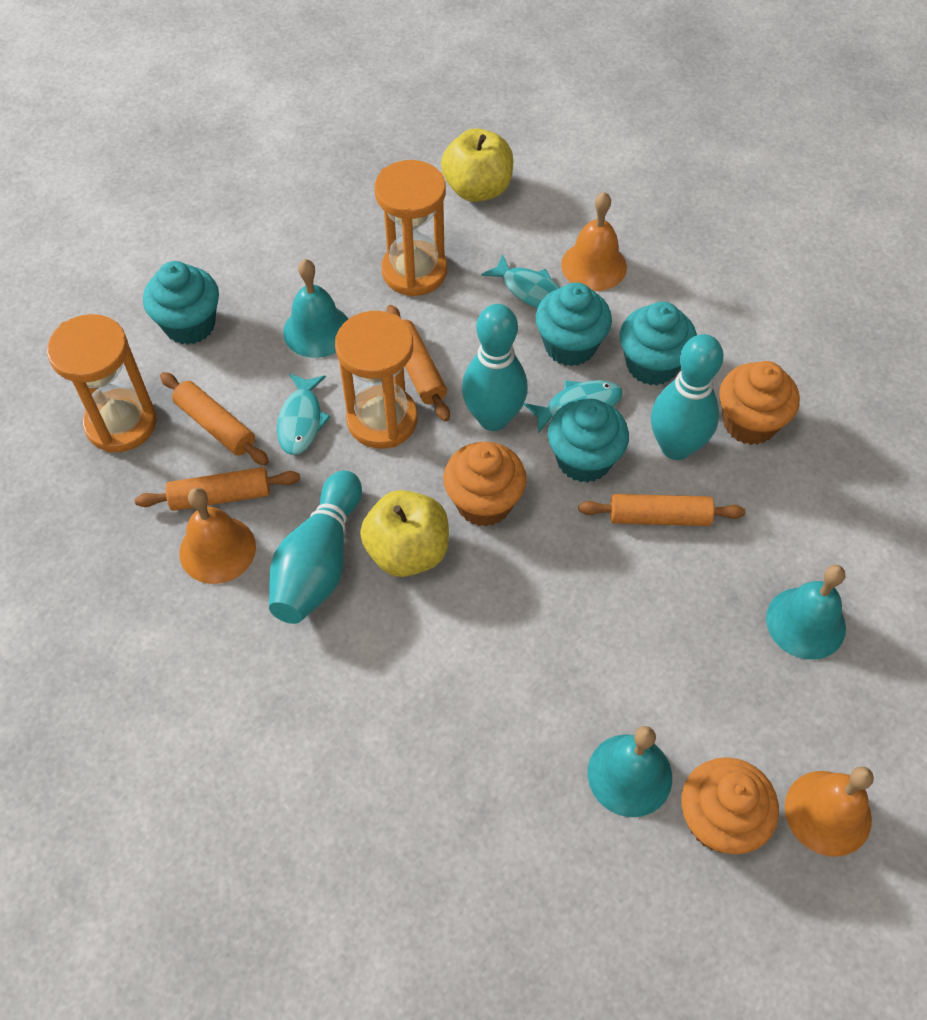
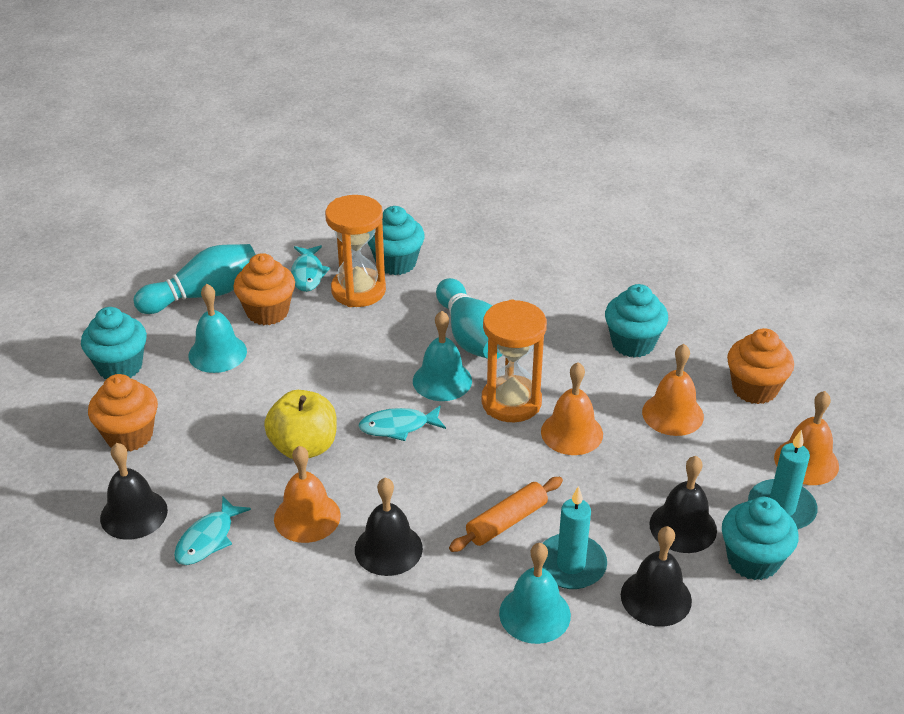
black bell: none = 0 -> [100,443,168,540] [355,478,423,576] [621,526,692,627] [650,456,717,553] = 4
orange bell: [179,488,256,584] [561,192,627,291] [784,766,874,857] = 3 -> [274,446,341,543] [541,362,603,455] [642,344,704,436] [774,391,839,485] = 4
orange hourglass: [47,314,157,453] [335,311,418,449] [374,160,447,297] = 3 -> [325,195,386,307] [481,299,547,422] = 2
orange rolling pin: [135,467,300,511] [160,372,269,465] [387,305,450,421] [578,494,745,526] = 4 -> [449,477,563,552] = 1
turquoise bowling pin: [269,470,362,624] [462,304,528,431] [651,334,723,460] = 3 -> [134,244,256,314] [436,278,502,359] = 2
turquoise candle: none = 0 -> [542,486,607,589] [748,430,818,529] = 2
yellow apple: [360,490,449,577] [441,128,513,202] = 2 -> [264,390,337,459] = 1

